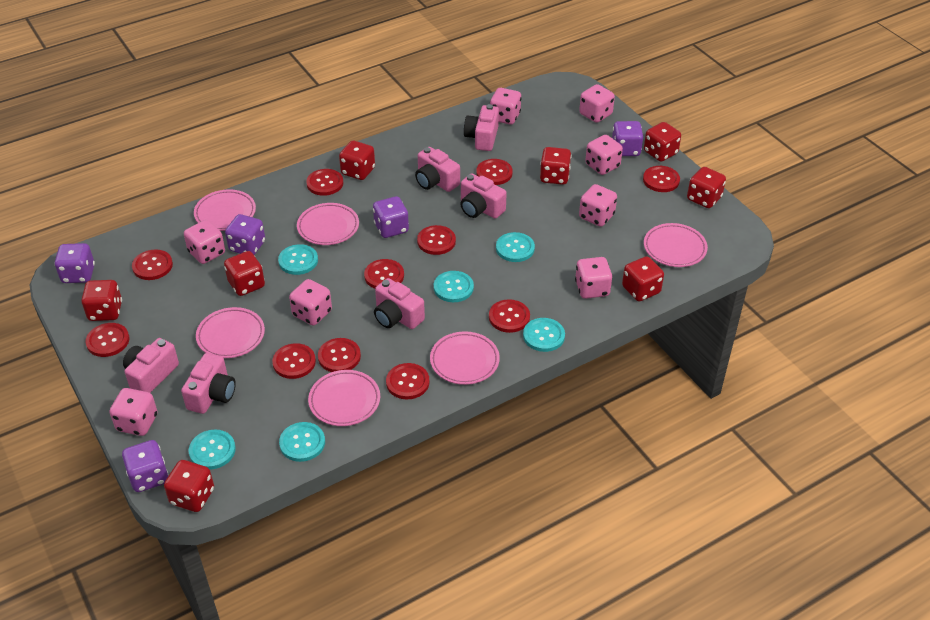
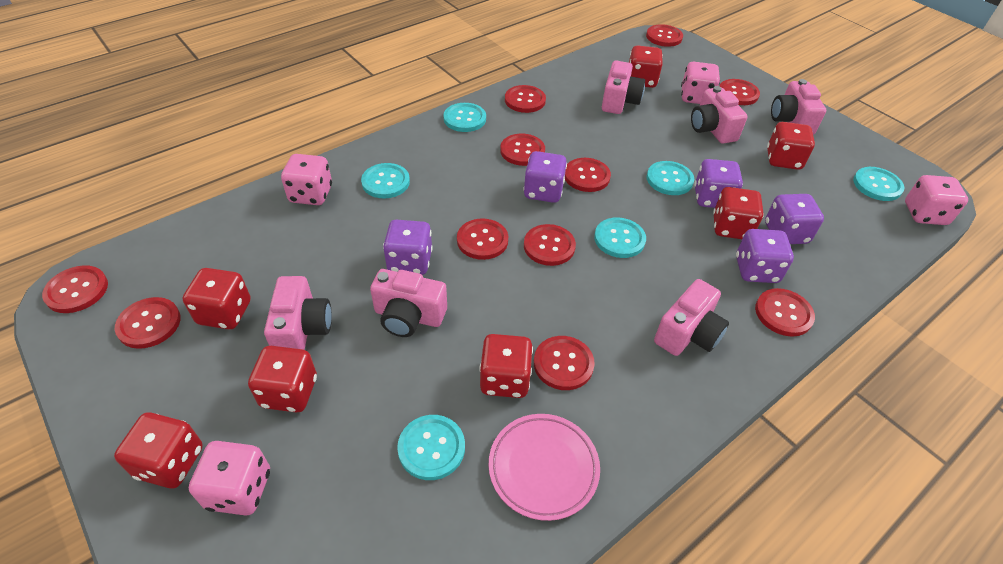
pink dice: [109,388,157,436] [184,220,225,264] [289,279,332,326] [490,88,522,124] [575,257,612,299] [579,84,615,123] [579,184,617,227] [585,135,623,175] = 8 -> [189,441,270,516] [281,154,332,205] [681,62,720,104] [905,175,968,225] = 4
pink plate: [194,189,256,231] [196,307,265,358] [297,203,359,245] [308,370,380,426] [430,331,500,385] [644,223,708,267] = 6 -> [489,414,600,521] = 1
red dice: [81,280,122,321] [164,460,214,512] [224,251,265,296] [339,140,375,180] [540,147,571,185] [622,256,664,301] [644,122,681,162] [687,167,726,208] = 8 -> [114,412,203,488] [183,268,251,329] [248,346,317,413] [479,334,533,398] [629,45,663,88] [713,187,764,239] [767,122,815,170] = 7

